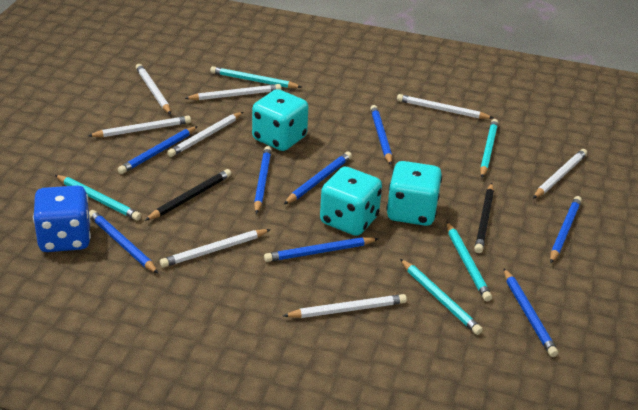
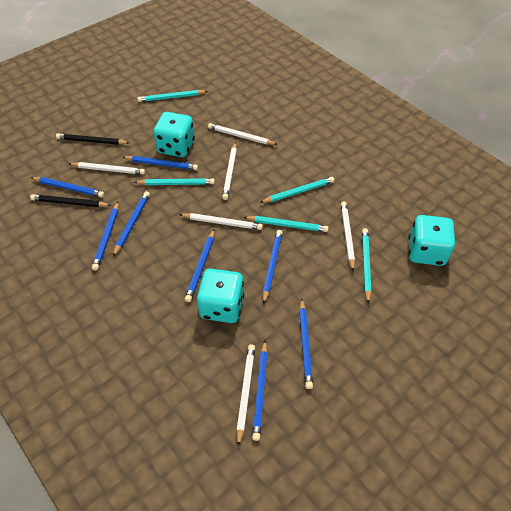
blue dice: [33,185,91,252] = 1 -> none = 0
white pencil: [88,116,191,137] [136,64,171,114] [160,229,271,267] [167,112,243,157] [184,84,281,100] [283,294,407,318] [397,94,493,119] [533,149,587,199] = 8 -> [69,162,145,175] [179,213,263,230] [208,123,278,145] [222,142,237,200] [236,344,255,447] [341,201,355,272] = 6

